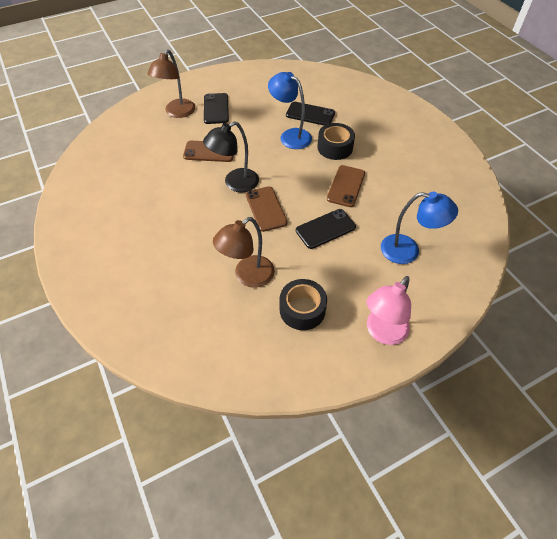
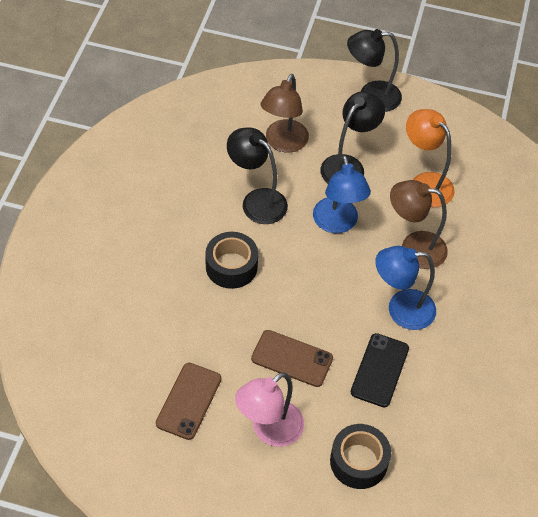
black lamp: [203,121,259,192] = 1 -> [227,127,288,224] [320,91,385,183] [347,29,402,112] = 3
black phone: [204,93,229,124] [286,102,335,126] [296,209,356,249] = 3 -> [351,333,409,407] = 1
brown phone: [183,140,234,162] [246,186,288,232] [327,165,365,207] = 3 -> [156,363,221,440] [251,330,333,387] = 2
orange lamp: none = 0 -> [406,109,455,207] = 1

